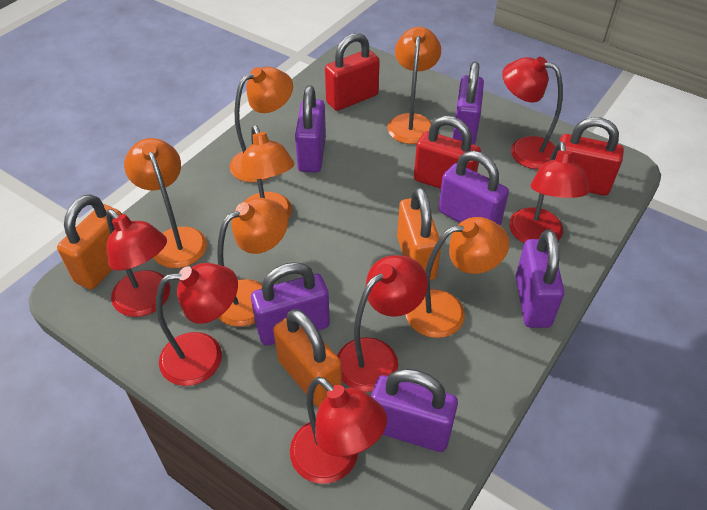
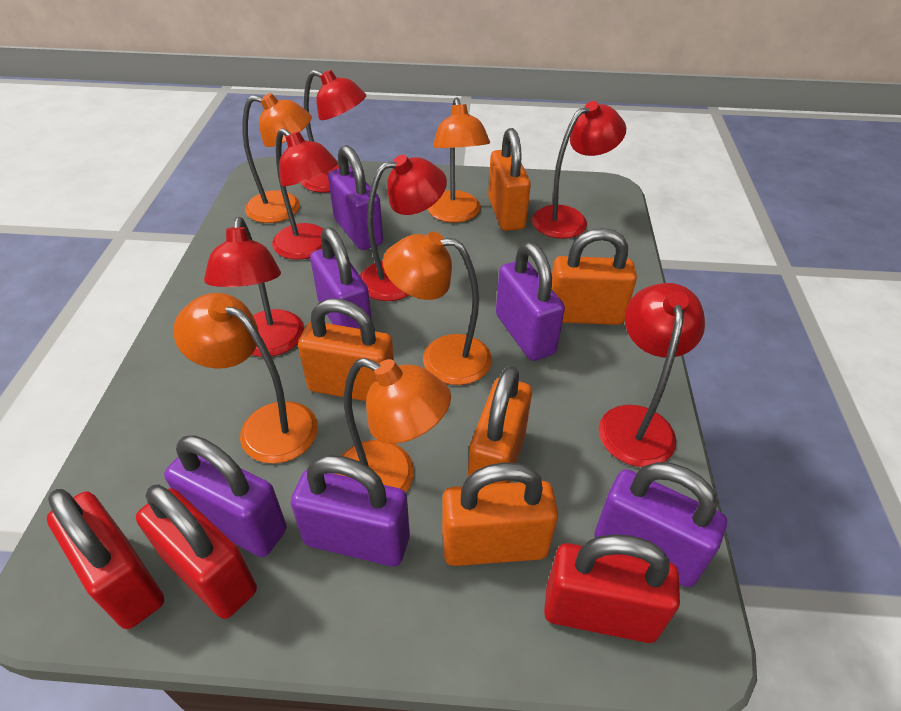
orange lamp: [124,138,207,268] [217,197,288,327] [229,67,293,182] [240,125,294,219] [388,27,441,144] [406,217,509,338] = 6 -> [173,293,318,464] [243,93,312,223] [333,358,451,493] [383,232,492,385] [428,97,490,223] = 5
orange padlock: [57,194,122,289] [273,309,342,408] [397,187,441,280] = 3 -> [298,299,394,401] [442,462,558,566] [468,366,532,484] [488,128,531,231] [552,228,637,325] = 5

